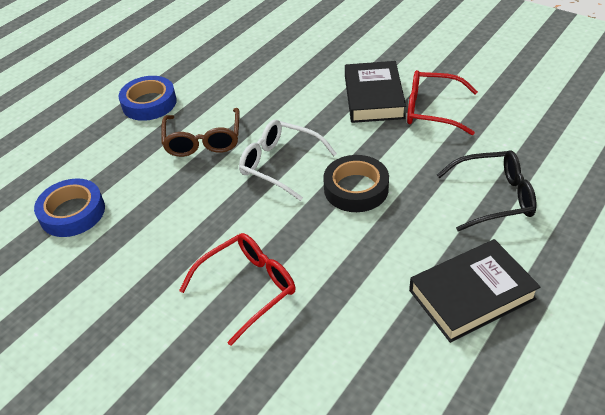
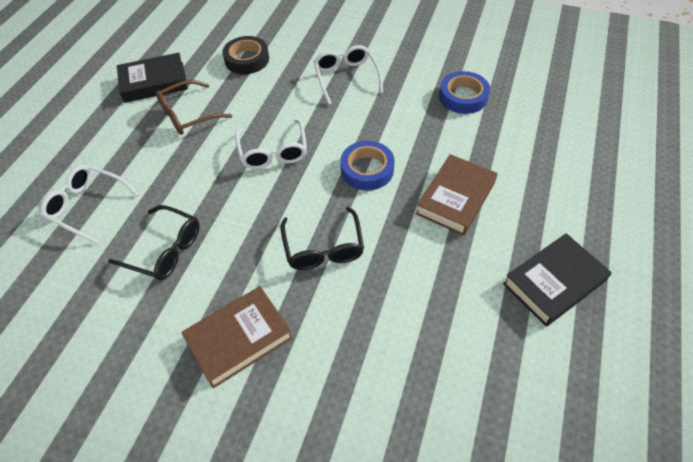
black glasses: [437,150,536,231] = 1 -> [108,205,200,280] [281,207,364,270] = 2
brown book: none = 0 -> [181,286,293,388] [416,154,497,236] = 2
red glasses: [179,233,296,346] [407,70,478,135] = 2 -> none = 0
white glasses: [239,119,337,201] = 1 -> [40,165,139,244] [235,119,307,169] [314,45,383,105] = 3

